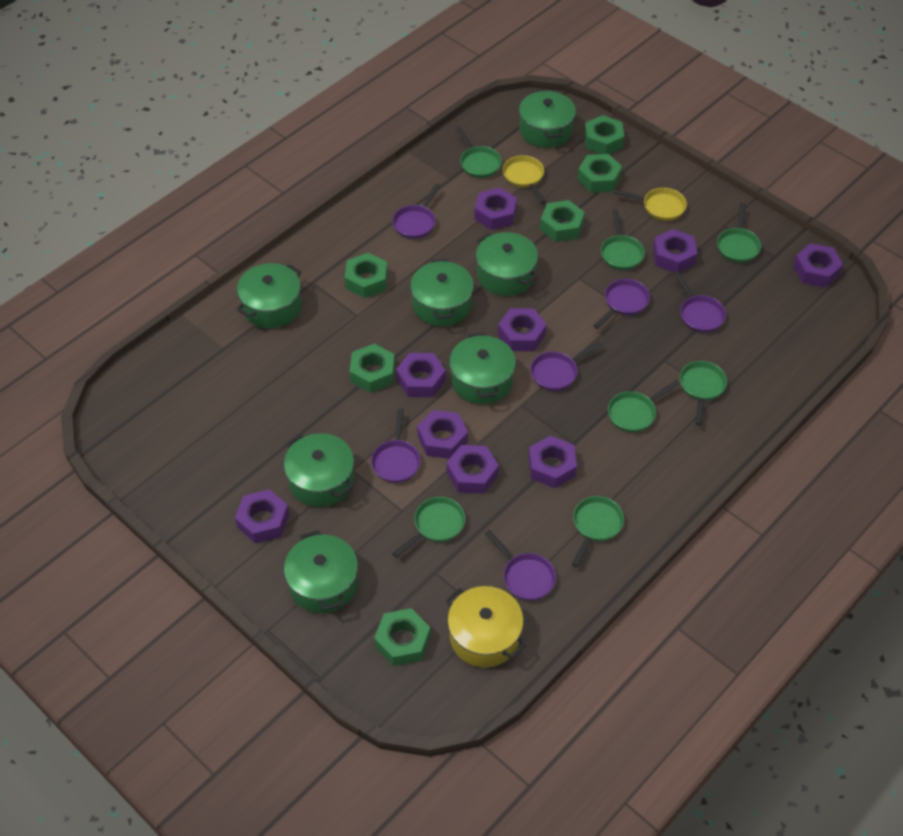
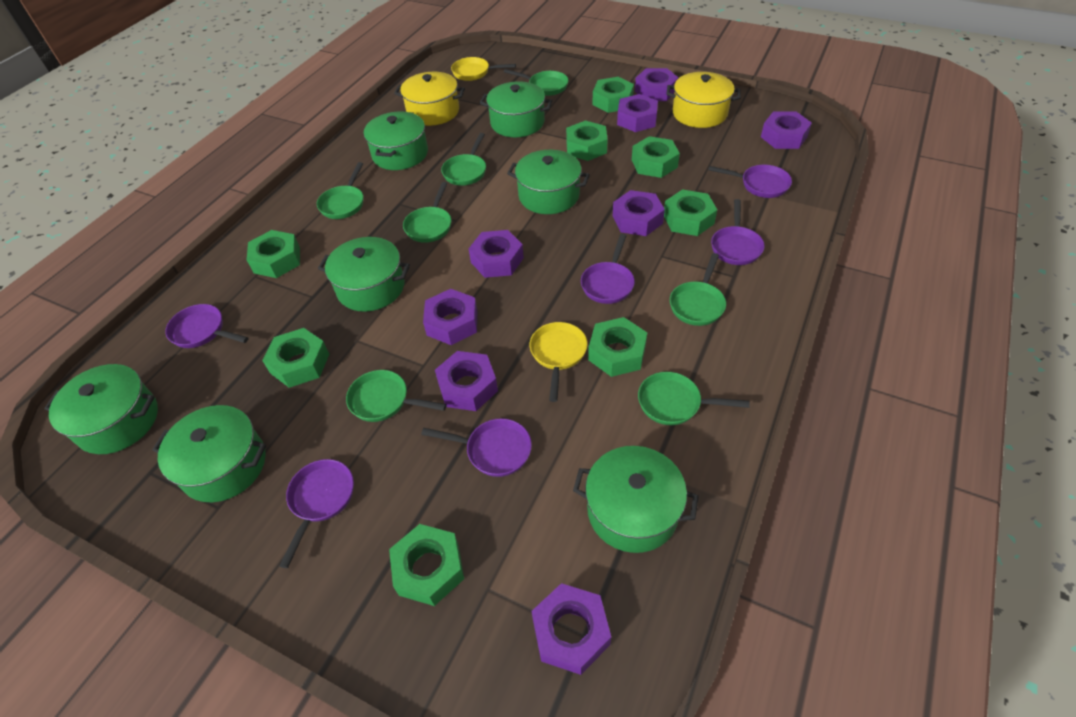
green nut: [345,253,388,298] [350,344,395,393] [374,608,431,666] [540,200,585,242] [577,154,622,193] [584,115,624,154] = 6 -> [247,230,300,278] [262,328,329,388] [389,524,464,606] [566,120,608,161] [588,317,647,377] [592,77,634,113] [632,136,680,178] [664,189,717,236] = 8
purple nut: [235,489,289,543] [396,353,446,397] [417,410,468,459] [446,445,499,494] [475,188,517,230] [498,308,547,351] [529,435,577,488] [653,229,697,272] [793,243,843,288] = 9 -> [423,289,477,345] [435,351,498,411] [469,230,524,278] [531,583,611,675] [613,190,665,236] [617,94,658,132] [635,68,678,101] [761,112,812,149] = 8
yellow pot: [446,586,526,667] = 1 -> [394,72,465,126] [666,72,741,128] = 2

